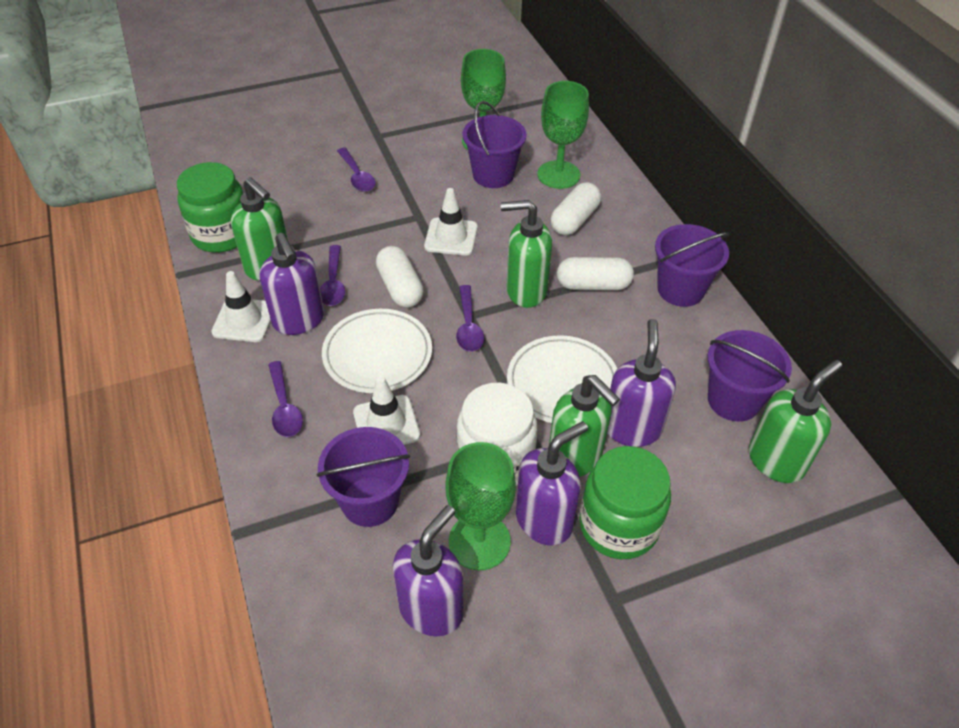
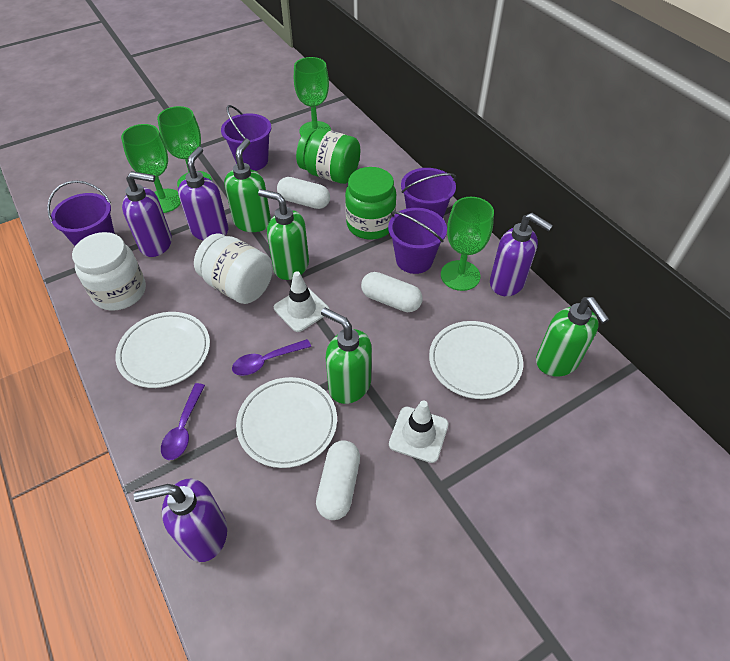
green goblet: [445,442,516,570] [461,49,506,150] [537,81,589,189] = 3 -> [121,124,181,213] [157,106,212,187] [294,57,331,135] [441,197,494,291] = 4
purple spoon: [268,361,303,437] [320,245,345,306] [337,148,376,192] [456,285,484,352] = 4 -> [161,383,205,460] [232,339,311,376] = 2
white jar: [457,383,537,486] = 1 -> [72,232,146,311] [194,233,273,304] = 2
white plate: [322,309,432,393] [507,335,617,423] = 2 -> [115,312,210,388] [236,377,337,468] [429,321,523,399] = 3
white traffic cone: [211,271,271,342] [353,376,420,445] [424,188,478,256] = 3 -> [274,271,329,332] [389,401,448,463] = 2

